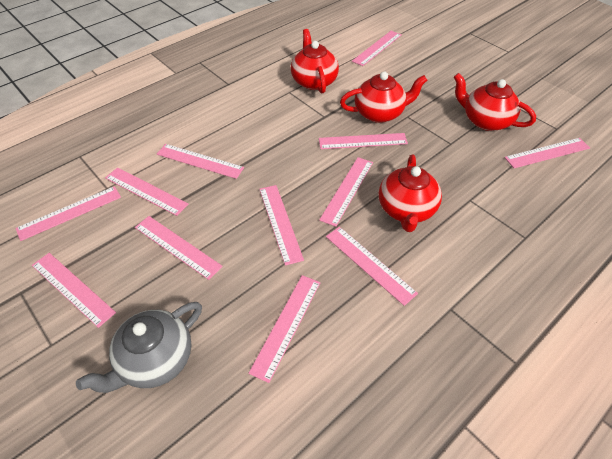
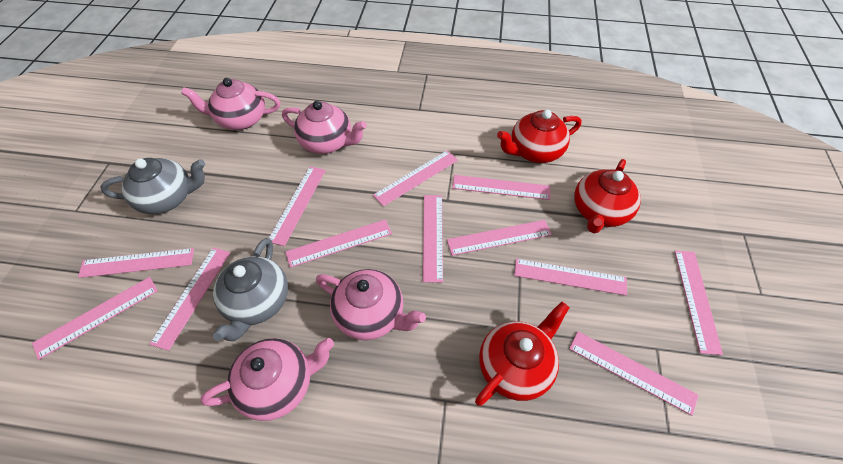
grey teapot: [76,302,202,393] = 1 -> [100,158,205,214] [213,238,288,341] = 2
pink teapot: none = 0 -> [181,78,280,130] [201,338,334,421] [282,101,367,154] [316,269,426,340] = 4
red teapot: [291,29,339,93] [340,72,428,123] [379,155,442,232] [454,73,536,131] = 4 -> [475,302,570,406] [497,110,581,163] [574,159,641,233] = 3

